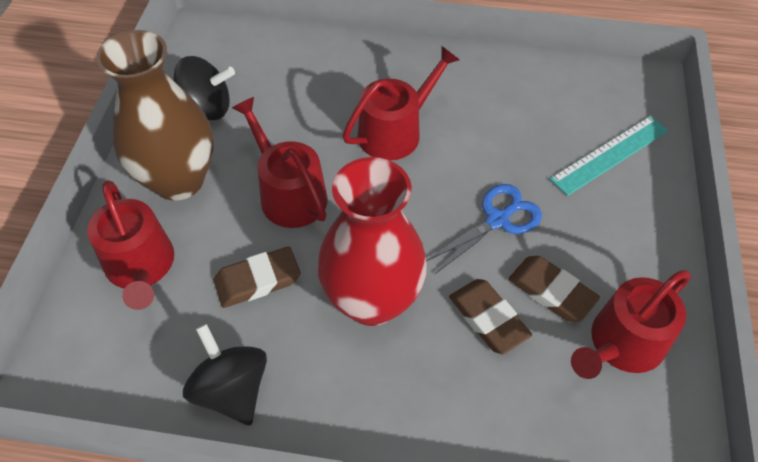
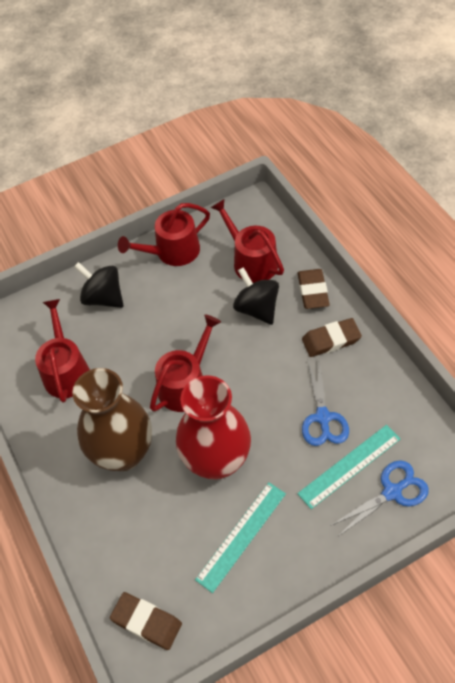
blue scissors: [426,184,542,274] = 1 -> [302,361,349,446] [330,460,429,536] = 2
turquoise ruler: [550,116,669,196] = 1 -> [195,482,286,593] [297,425,400,509] = 2

